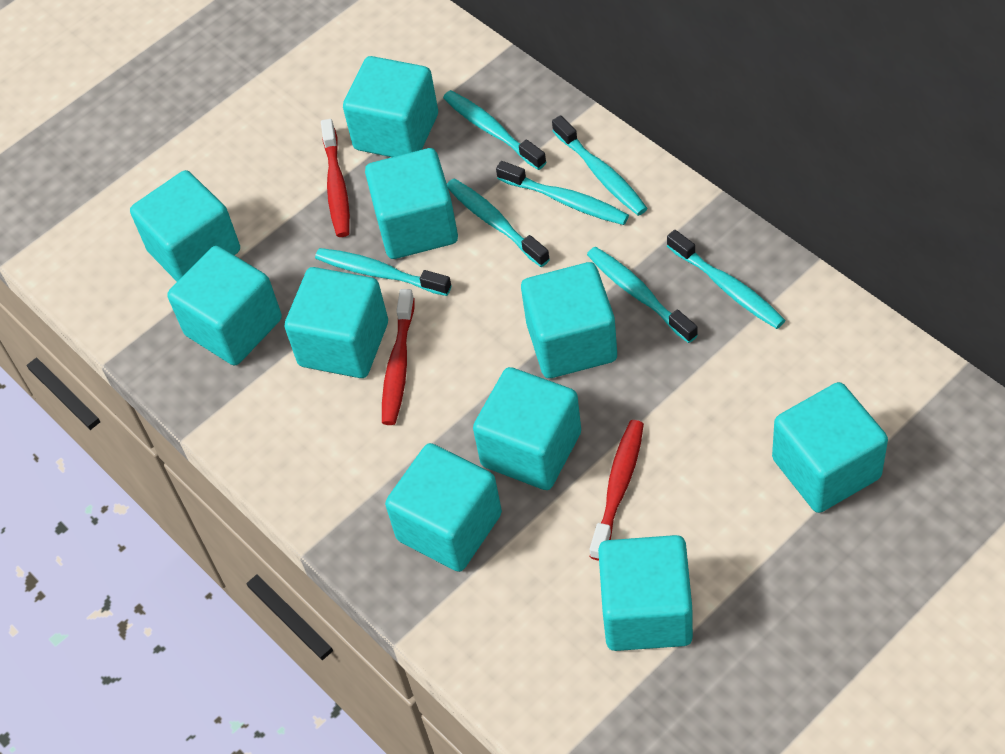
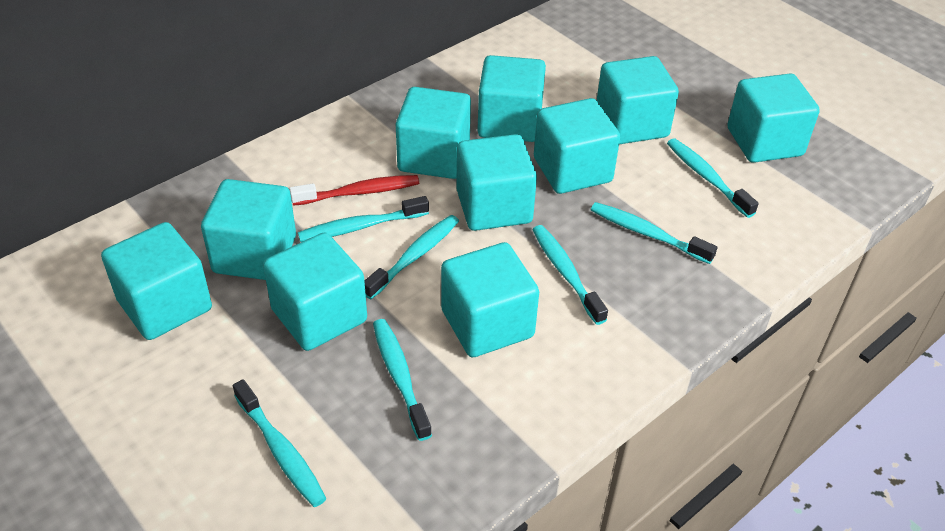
red toothbrush: [321,119,350,237] [382,289,415,425] [590,420,644,561] = 3 -> [289,175,419,206] = 1

